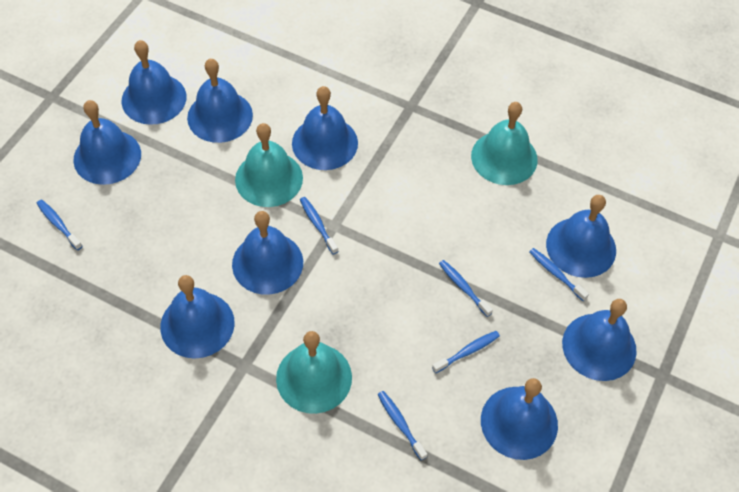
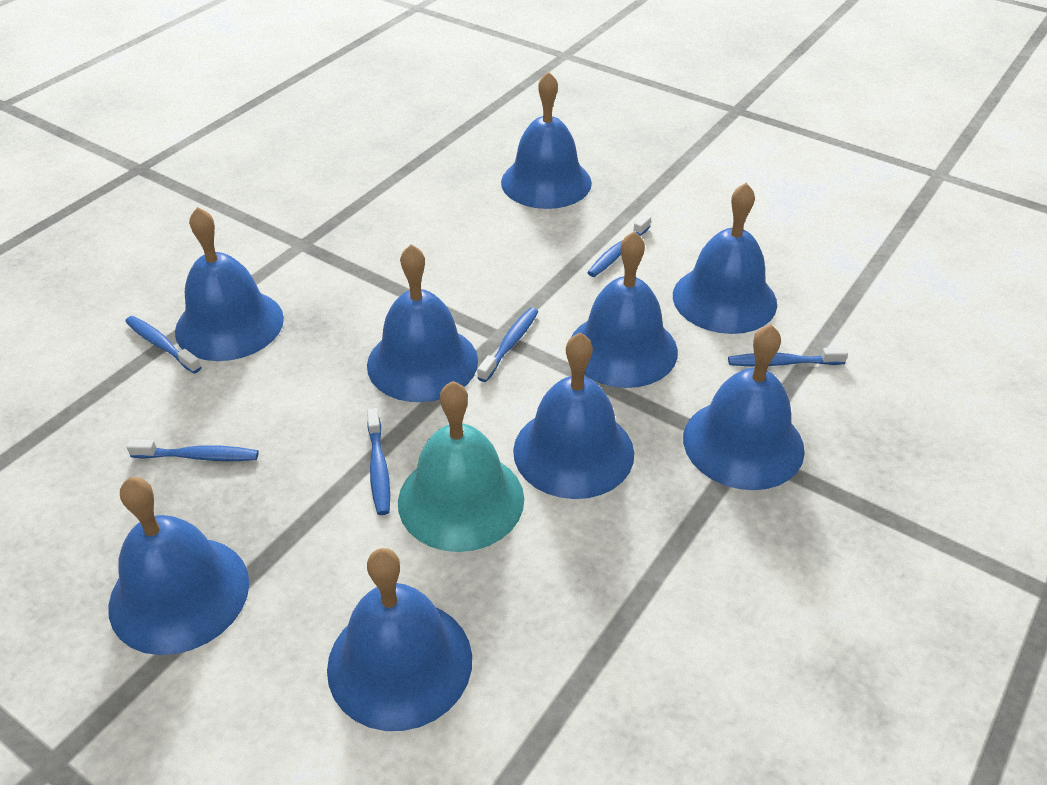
turquoise bell: [235,123,303,207] [276,331,352,414] [471,102,537,185] = 3 -> [398,381,524,552] = 1

